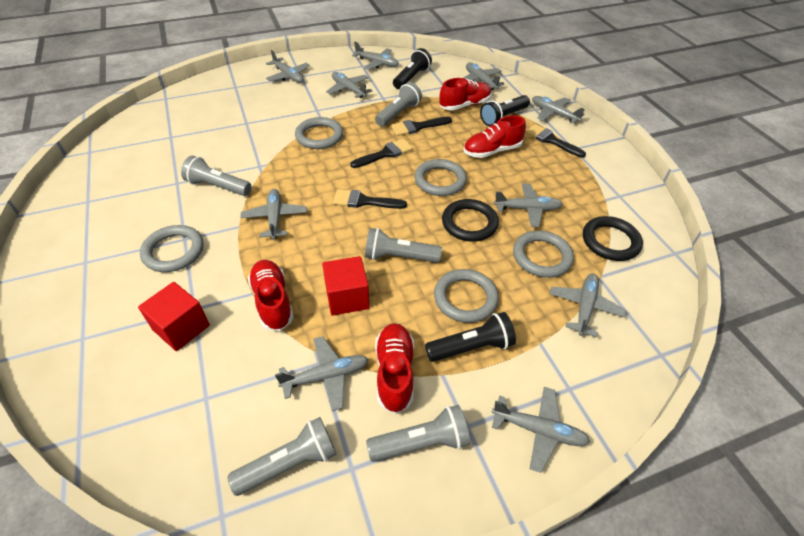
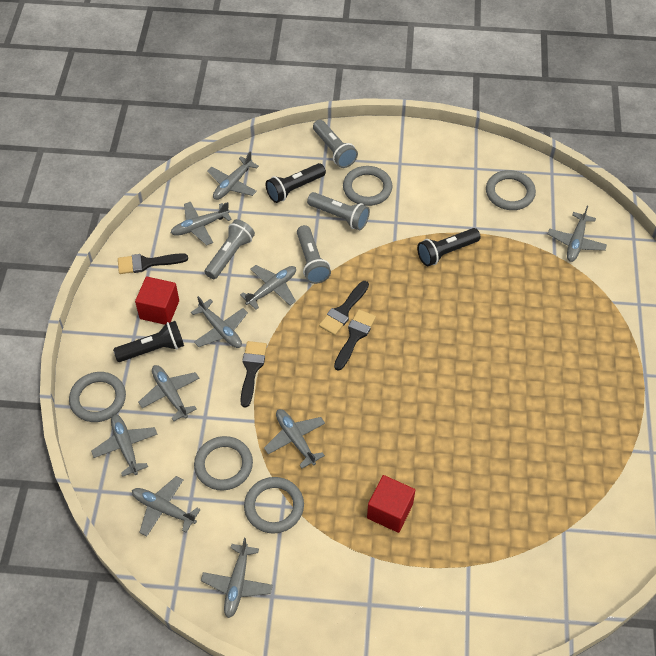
black ring: [442,199,499,242] [583,216,643,261] = 2 -> none = 0
grey flashlight: [181,156,251,196] [227,417,337,496] [365,228,442,263] [366,405,470,462] [375,82,422,127] = 5 -> [205,219,255,279] [297,225,331,284] [307,192,370,230] [313,120,358,168] = 4
red shoe: [248,260,294,331] [375,323,414,414] [439,78,492,111] [464,115,526,158] = 4 -> none = 0

